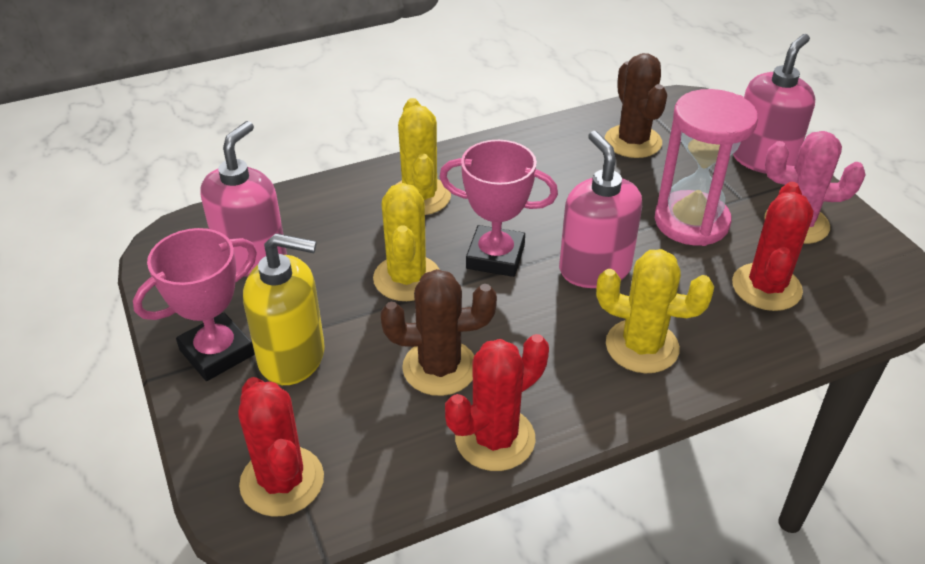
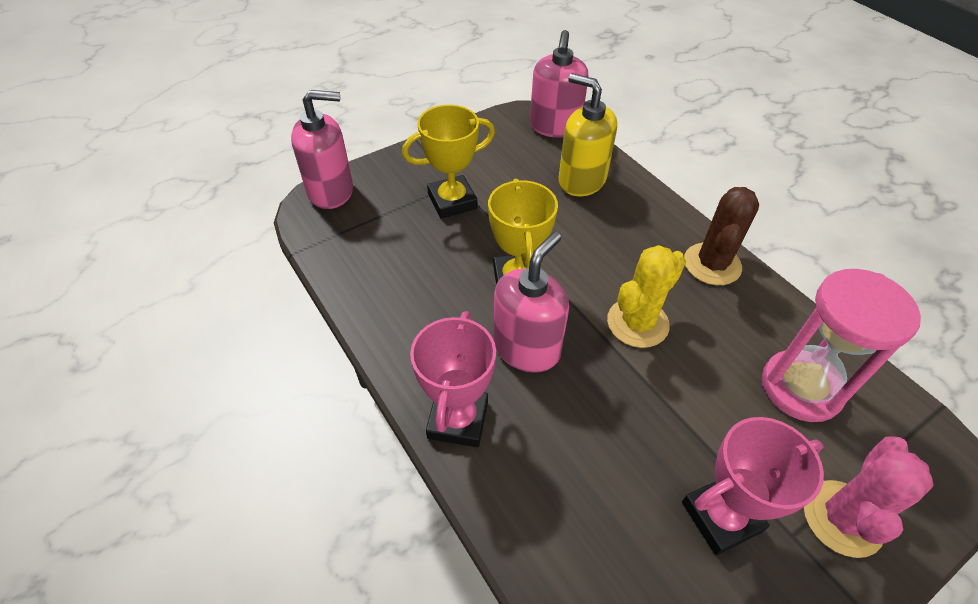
brown cactus: [381,269,497,396] [605,53,667,158] = 2 -> [684,187,759,285] = 1
red cactus: [238,377,324,517] [445,334,549,471] [732,182,813,311] = 3 -> none = 0
yellow cactus: [373,183,440,301] [395,98,451,215] [596,249,714,373] = 3 -> [607,245,686,348] = 1
yellow trophy: none = 0 -> [402,105,495,219] [488,179,558,285] = 2

